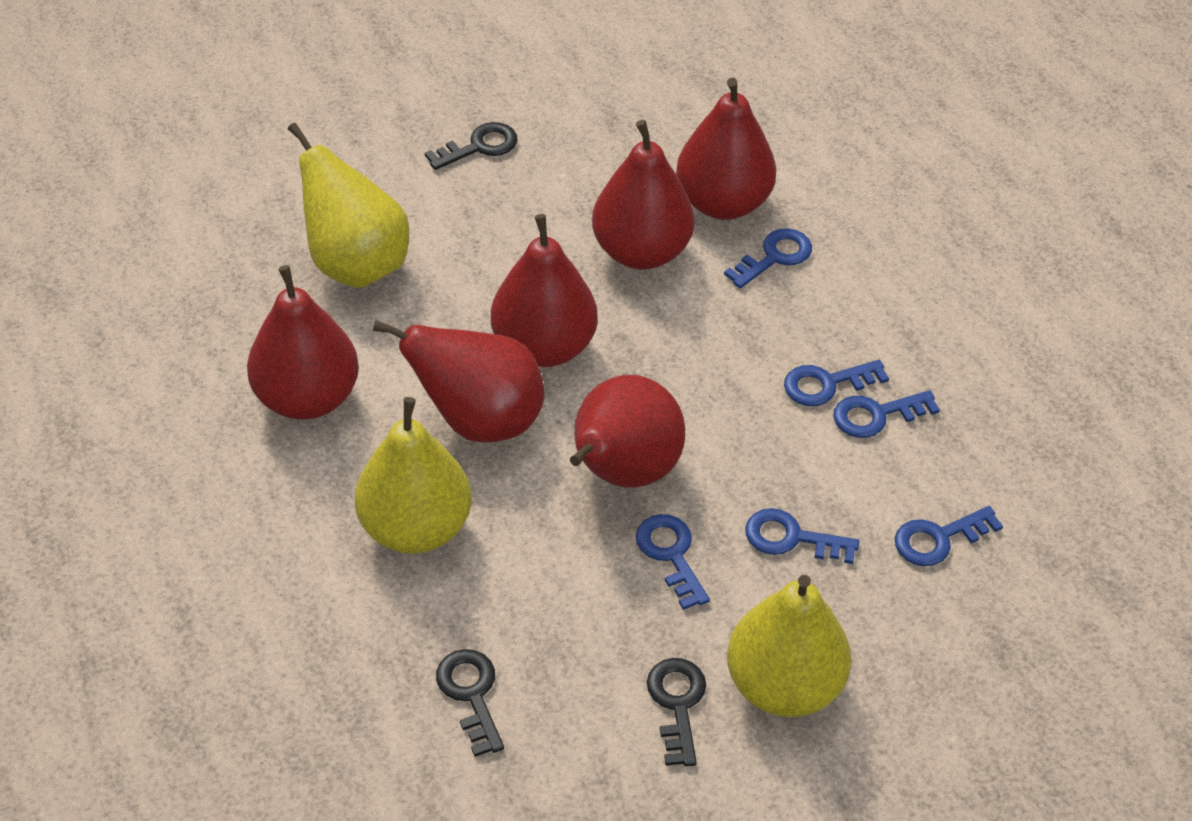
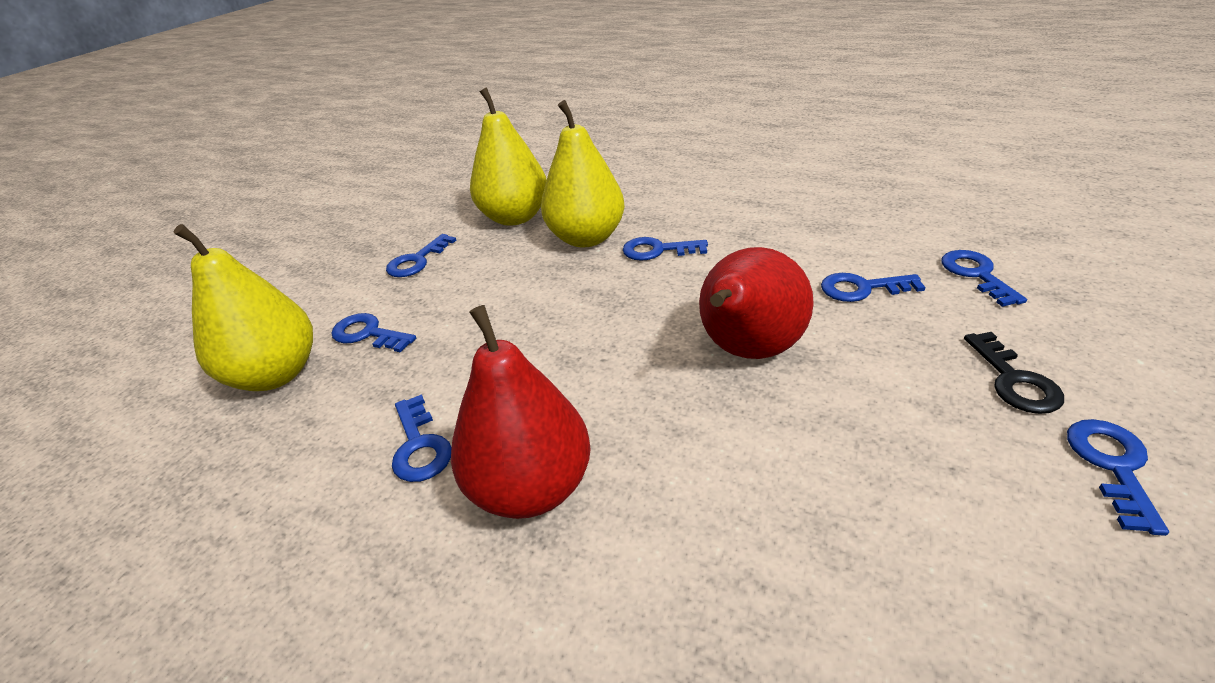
black key: [425,122,517,170] [436,649,504,757] [647,658,706,766] = 3 -> [964,332,1064,414] = 1
blue key: [636,514,710,610] [724,228,812,288] [745,508,859,564] [784,360,889,406] [833,390,940,438] [895,506,1003,566] = 6 -> [331,313,416,353] [386,234,456,277] [392,394,452,482] [623,237,708,261] [821,273,926,302] [941,250,1027,307] [1067,419,1169,536] = 7
red pear: [247,265,359,420] [373,320,544,443] [491,214,598,367] [570,375,685,488] [592,120,694,270] [676,78,776,220] = 6 -> [451,305,591,519] [699,247,814,359] = 2

